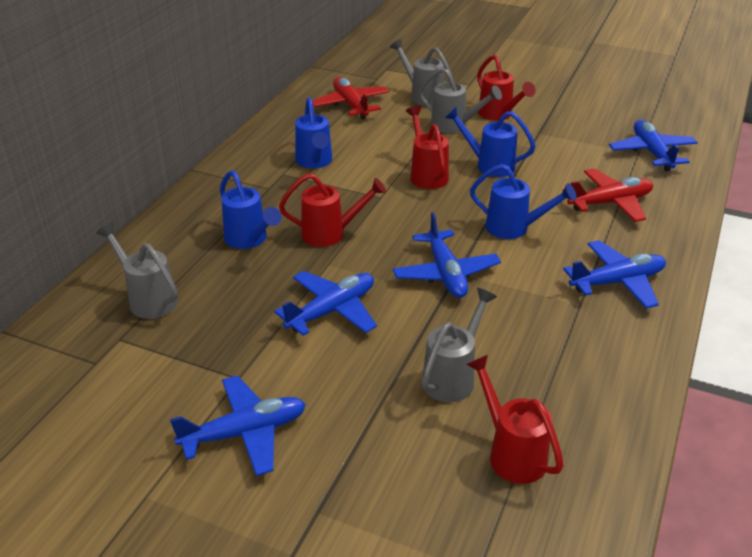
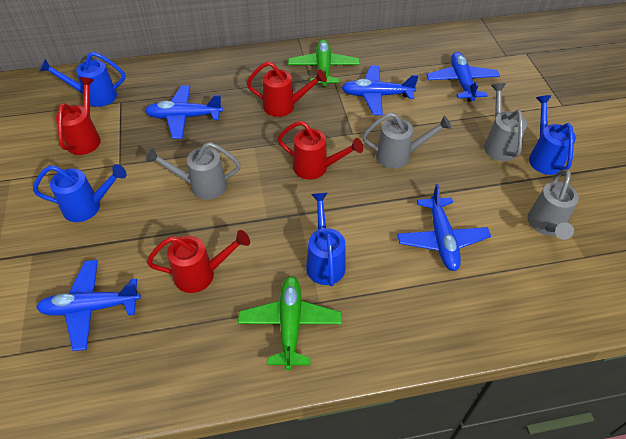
green plane: none = 0 -> [238,276,342,370] [288,39,360,87] = 2
red plane: [312,77,389,120] [562,168,653,222] = 2 -> none = 0

